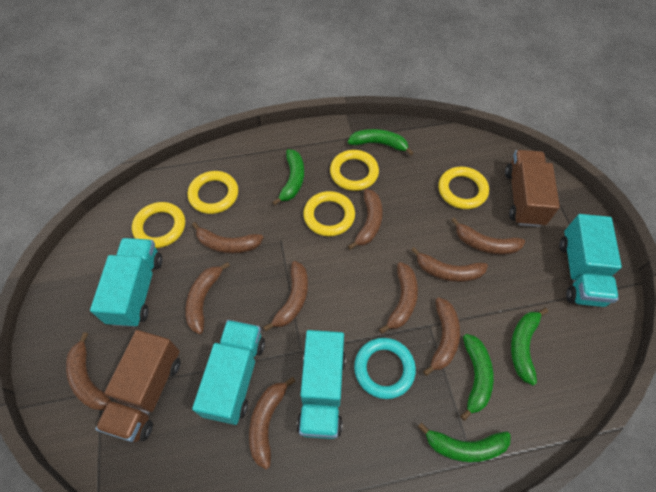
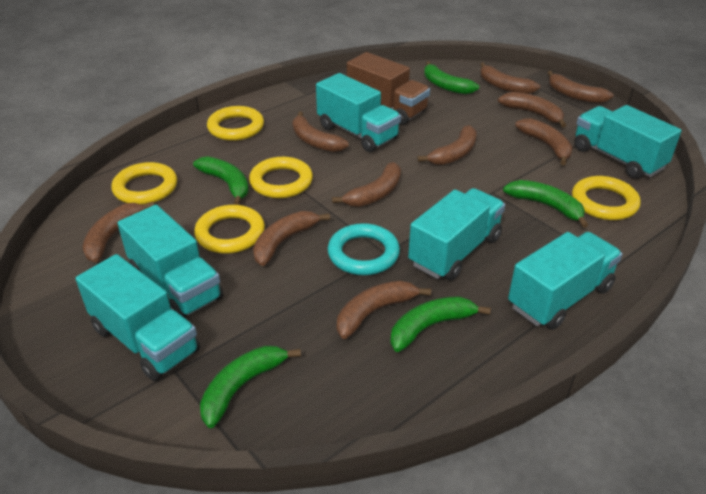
brown truck: [96,330,181,442] [505,150,560,227] = 2 -> [347,52,430,125] = 1
turquoise truck: [90,238,162,327] [192,320,265,425] [297,330,346,439] [559,214,622,307] = 4 -> [75,254,200,381] [117,205,223,318] [316,73,401,152] [408,188,505,280] [508,232,623,330] [574,105,682,179] = 6

